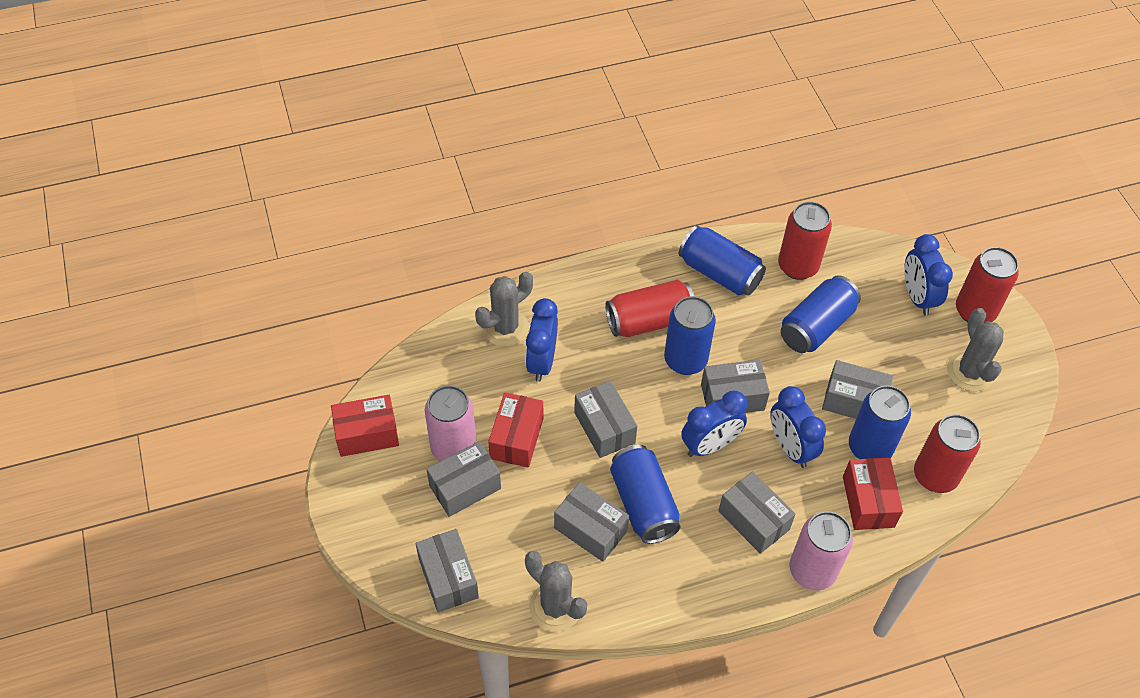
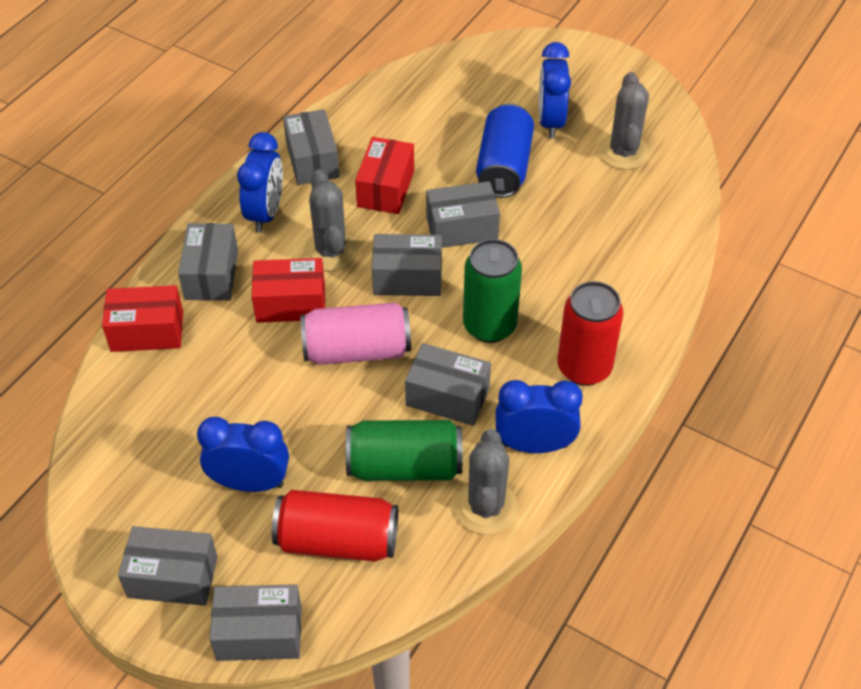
blue can: [610,445,681,544] [664,296,716,375] [679,225,766,296] [781,275,861,353] [849,385,911,459] = 5 -> [476,103,534,198] = 1
green can: none = 0 -> [346,420,462,481] [463,239,522,343] = 2
pink can: [425,385,477,461] [789,511,853,590] = 2 -> [300,302,411,365] = 1
red can: [605,280,694,337] [778,201,832,280] [914,414,981,493] [956,247,1019,322] = 4 -> [272,490,398,562] [557,281,623,386] = 2

